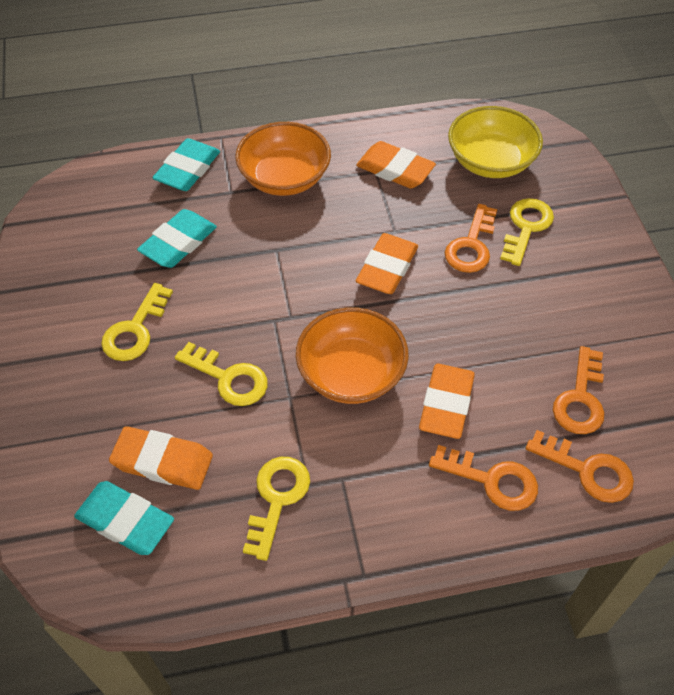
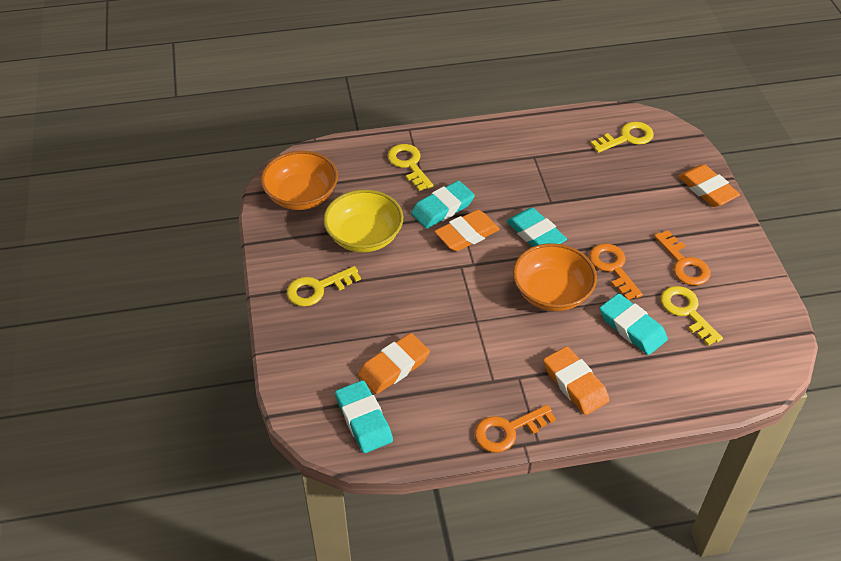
orange key: [429,445,538,511] [445,204,497,273] [526,430,634,503] [553,346,604,434] = 4 -> [475,405,556,453] [589,244,643,300] [654,230,711,285] = 3
turquoise eraser: [74,481,174,555] [137,209,217,268] [152,138,220,191] = 3 -> [335,380,393,453] [411,180,475,229] [506,208,567,247] [600,293,668,355] = 4

